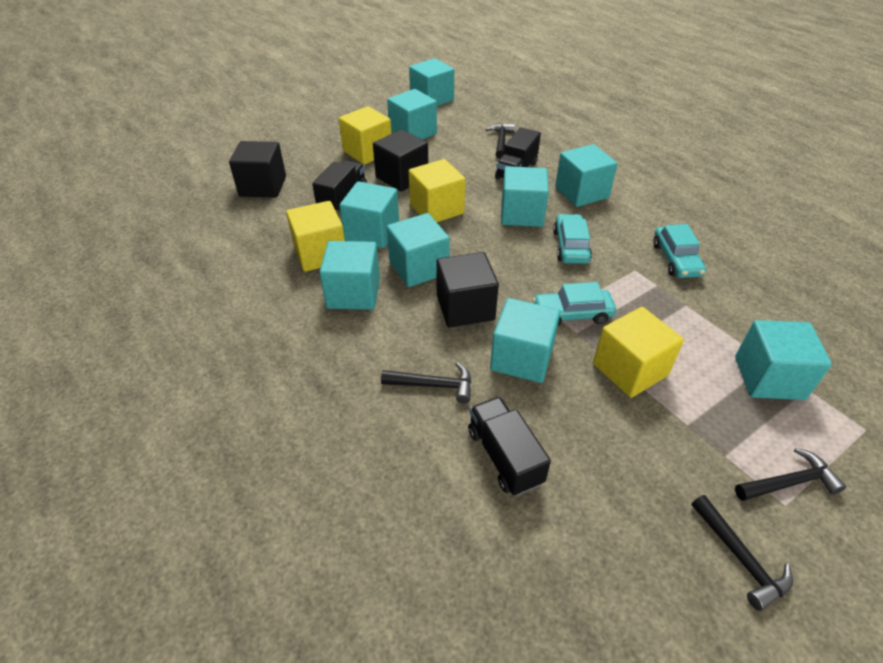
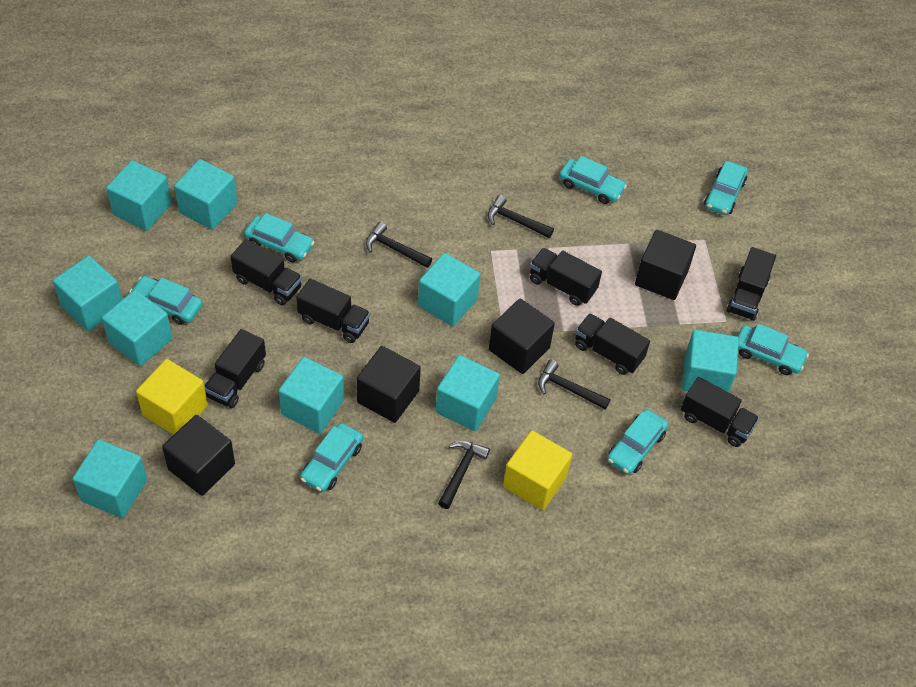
black cube: [229,141,286,197] [373,129,428,192] [436,252,499,328] = 3 -> [162,415,235,496] [356,346,421,423] [489,298,555,374] [635,230,696,300] = 4
black truck: [312,160,367,211] [468,397,551,496] [495,127,541,179] = 3 -> [204,329,266,408] [230,239,302,305] [296,279,370,343] [530,248,602,306] [575,313,650,375] [681,377,759,447] [726,247,776,321] = 7
turquoise car: [533,282,616,326] [553,214,592,264] [653,224,706,278] = 3 -> [129,276,203,325] [244,213,315,262] [300,423,363,492] [559,156,627,204] [607,409,668,475] [704,161,748,215] [737,323,809,375] = 7
yellow cube: [286,201,345,272] [339,106,391,165] [409,159,466,222] [593,307,684,398] = 4 -> [136,359,208,435] [503,431,572,510] = 2

